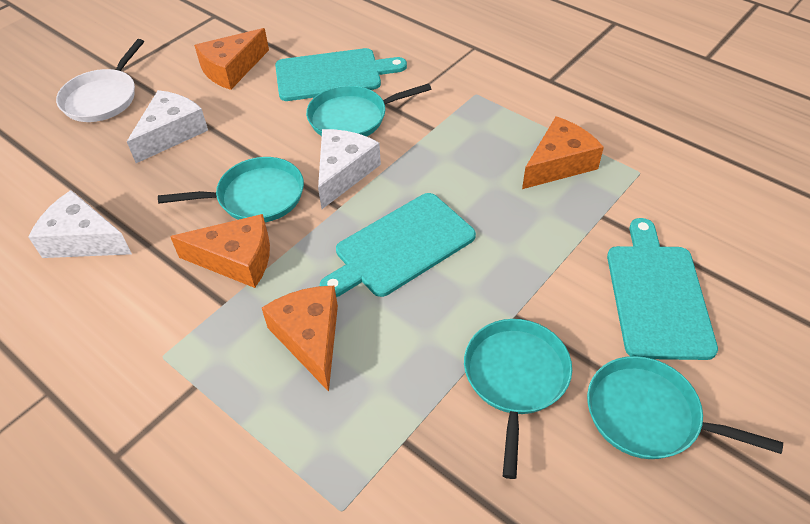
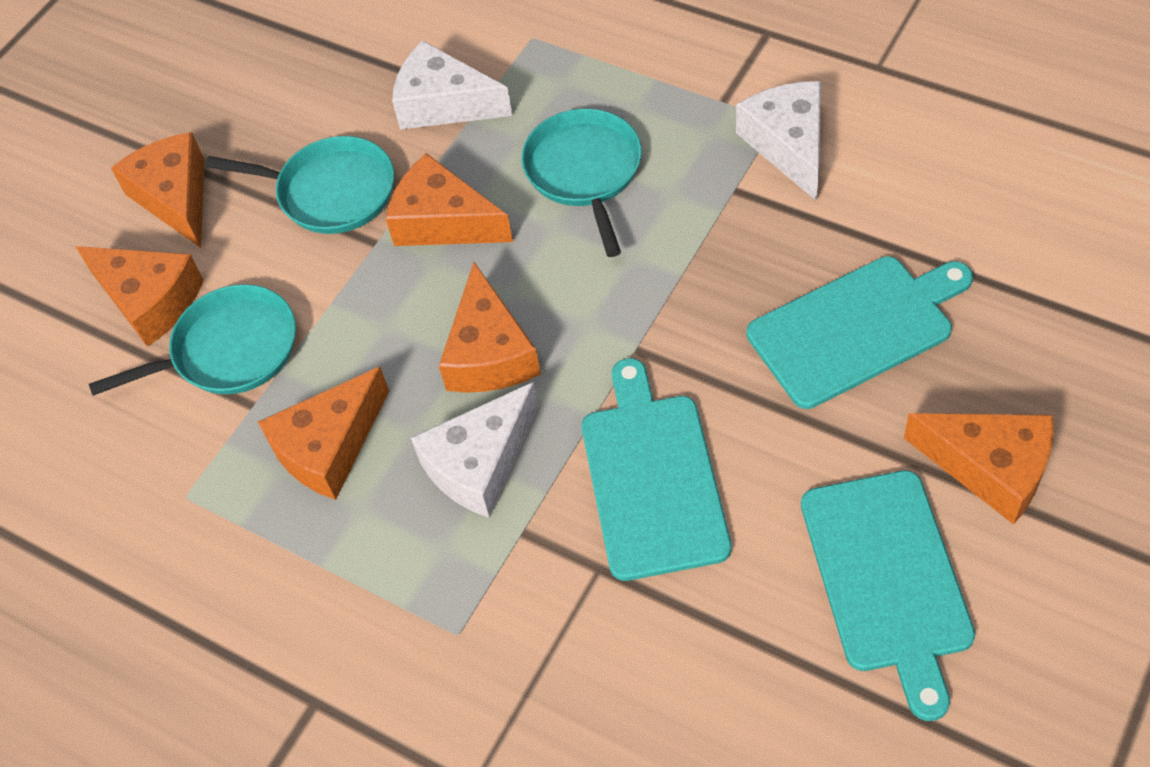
orange cheese: [170,214,270,288] [194,28,269,90] [262,286,338,392] [522,116,604,189] = 4 -> [75,246,204,347] [111,132,204,248] [258,367,389,500] [386,153,513,246] [439,262,541,393] [904,413,1054,525] = 6
turquoise pan: [158,157,304,222] [306,83,431,137] [464,319,572,479] [587,356,783,459] = 4 -> [89,284,296,396] [205,136,394,234] [521,108,642,257] = 3
white pan: [56,39,144,122] = 1 -> none = 0

